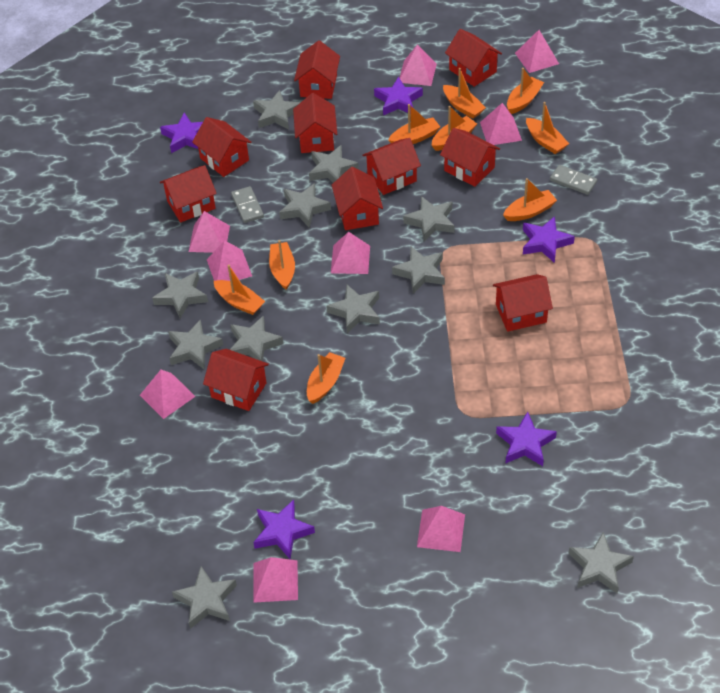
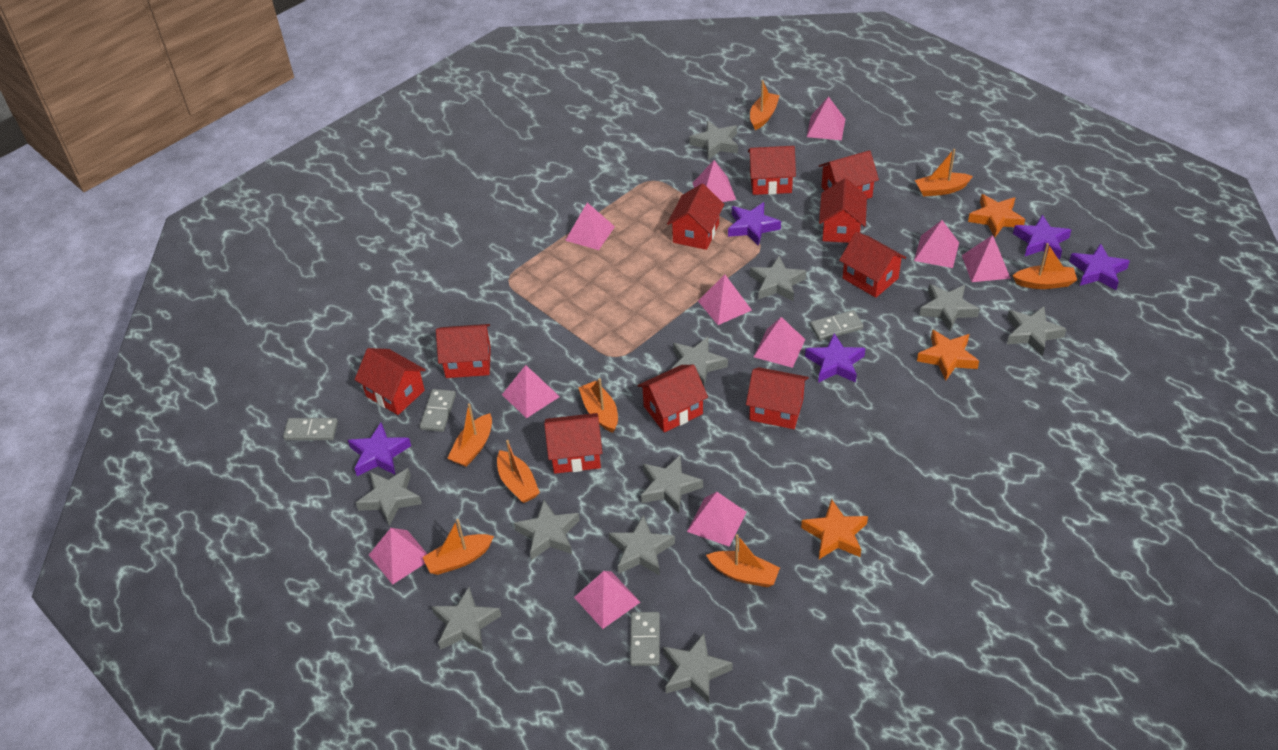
grey domino: [231,186,264,223] [550,165,597,195] = 2 -> [283,418,338,440] [419,389,456,432] [630,612,660,666] [810,310,863,341] = 4
orange boat: [214,265,265,315] [269,240,295,290] [307,352,345,404] [388,104,440,144] [431,106,477,151] [443,68,486,119] [503,178,557,221] [507,68,544,114] [526,102,569,154] = 9 -> [423,519,494,575] [447,403,492,467] [497,440,540,503] [578,378,618,433] [706,534,780,587] [750,80,780,130] [915,149,973,197] [1013,243,1077,289] = 8
orange star: none = 0 -> [801,499,868,559] [917,329,979,381] [968,194,1025,237] = 3
pink pyramid: [140,370,196,419] [189,211,230,253] [207,240,252,281] [253,557,298,603] [331,232,370,274] [400,45,437,86] [417,506,465,552] [480,103,522,145] [515,30,559,73] = 9 -> [369,528,427,585] [502,365,560,418] [565,202,615,250] [574,571,640,629] [687,492,746,547] [693,160,736,202] [698,274,752,325] [754,317,806,368] [807,96,845,140] [914,220,959,268] [962,235,1011,282] = 11

